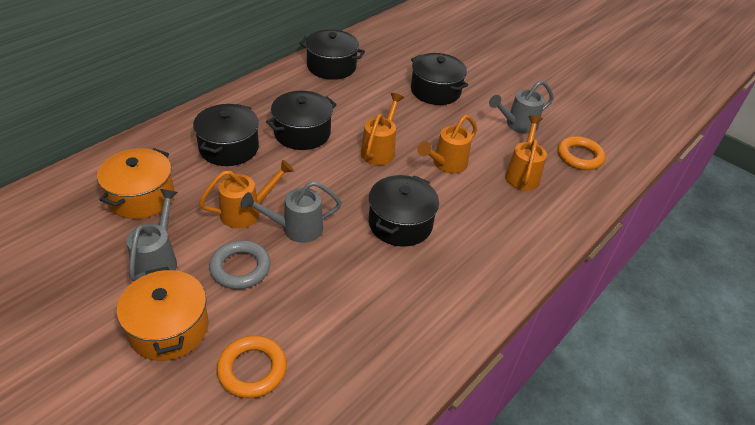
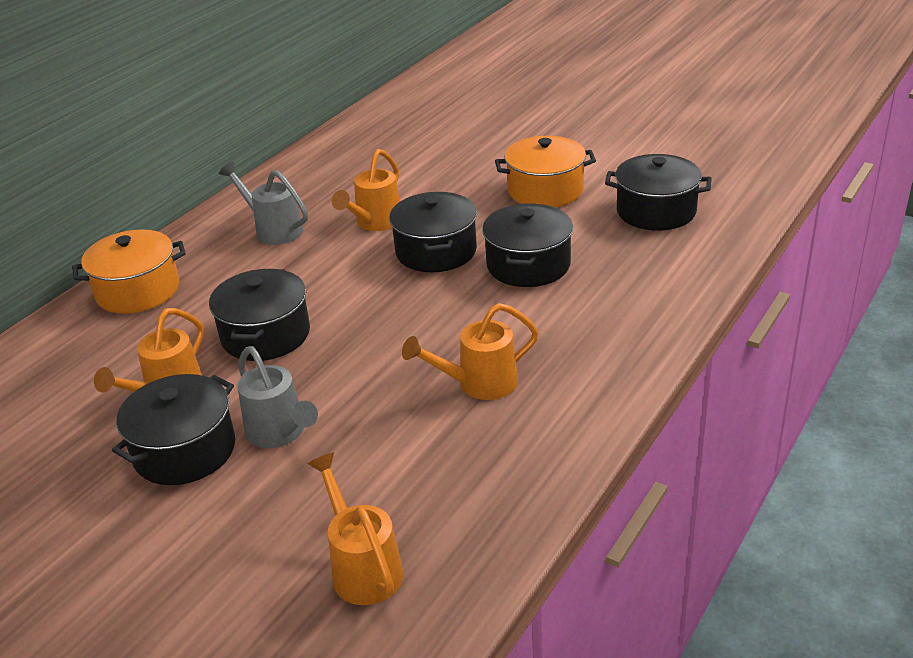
grey ring: [209,240,271,289] = 1 -> none = 0
grey watering can: [126,189,178,281] [241,181,342,243] [489,80,553,134] = 3 -> [219,161,308,245] [237,346,318,448] = 2
orange ring: [217,335,287,398] [558,136,605,170] = 2 -> none = 0

